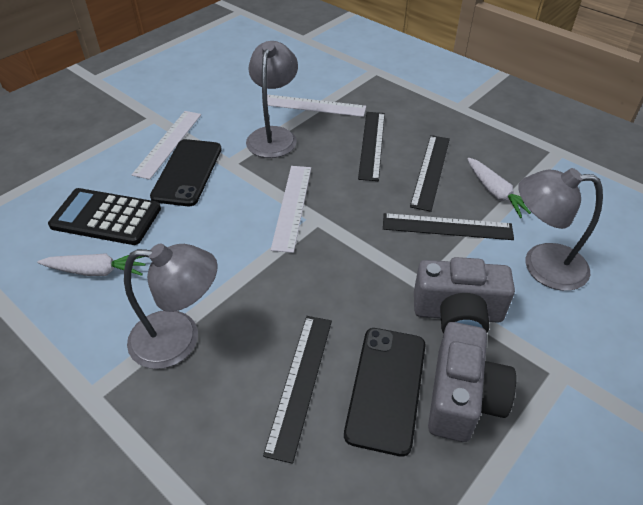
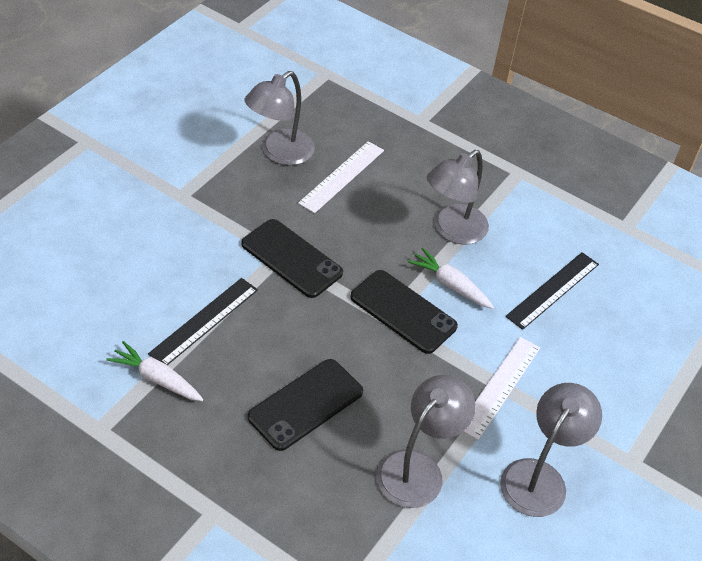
black calculator: [48,188,161,245] = 1 -> none = 0
black phone: [150,139,222,206] [344,328,426,457] = 2 -> [241,219,343,298] [248,359,363,451] [350,270,458,354] = 3
black ruler: [263,316,332,464] [358,112,385,181] [383,213,514,240] [410,135,450,212] = 4 -> [148,278,258,365] [506,252,599,330] = 2
grey camera: [414,257,515,334] [428,322,516,442] = 2 -> none = 0
grey lamp: [124,244,218,369] [246,41,298,158] [518,168,603,291] = 3 -> [244,71,315,165] [376,375,476,508] [427,150,489,245] [500,383,602,517] = 4
white ruler: [132,111,201,180] [262,95,366,117] [271,166,311,253] = 3 -> [298,141,384,213] [463,337,540,440] = 2

